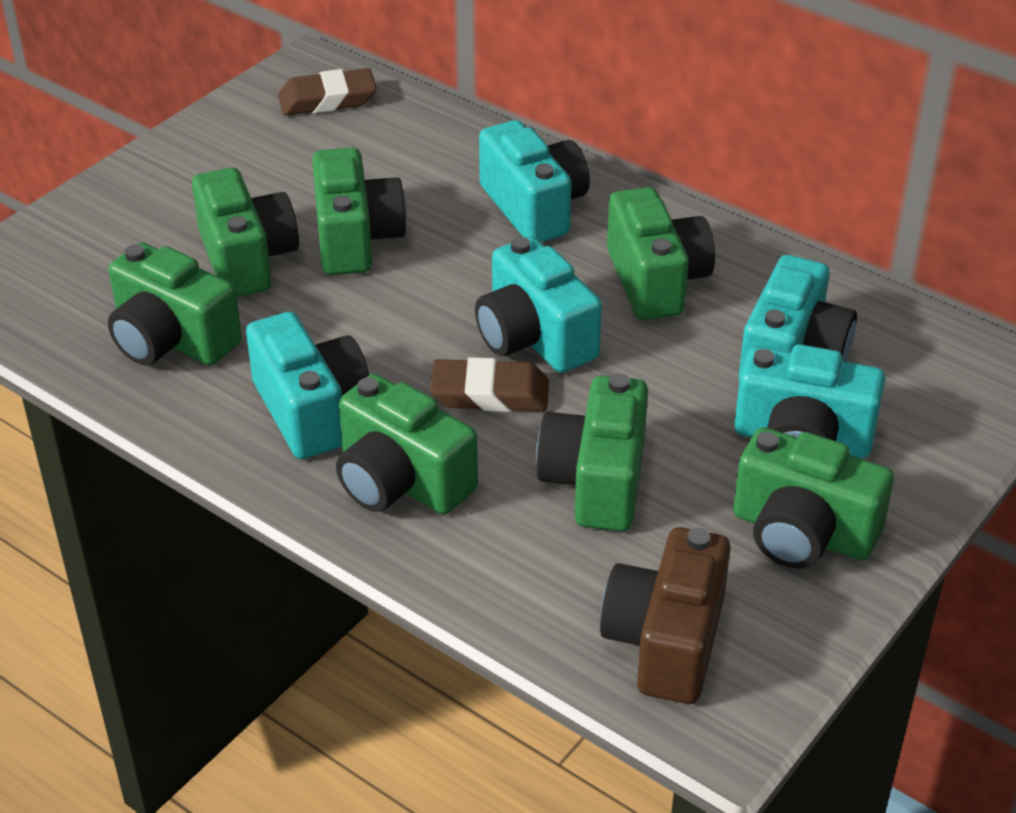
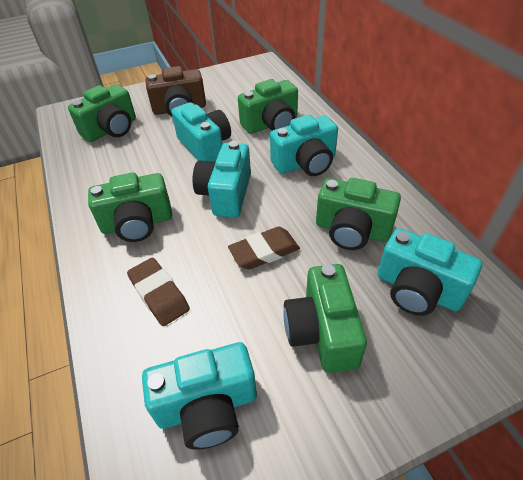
green camera: [108,243,242,365] [192,168,299,297] [312,148,407,275] [336,374,478,515] [536,374,648,531] [607,187,715,320] [733,427,894,569] = 7 -> [68,84,136,142] [88,173,172,242] [238,79,298,134] [283,264,367,373] [316,178,401,250] = 5

